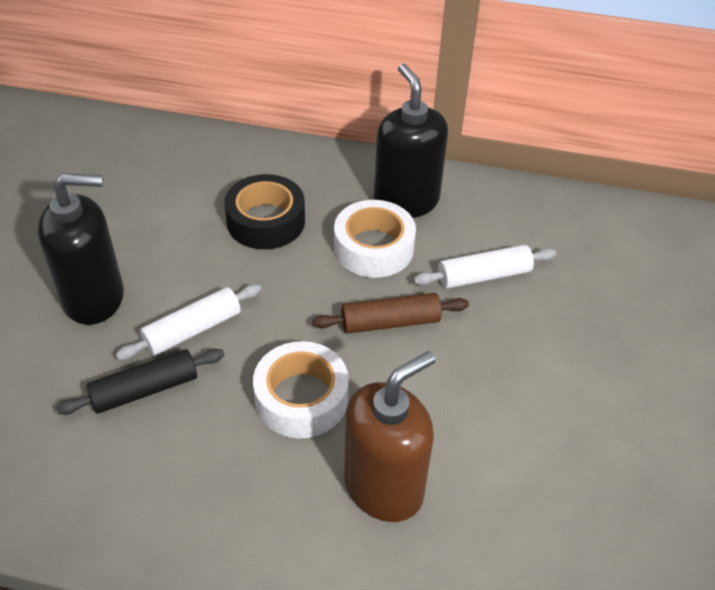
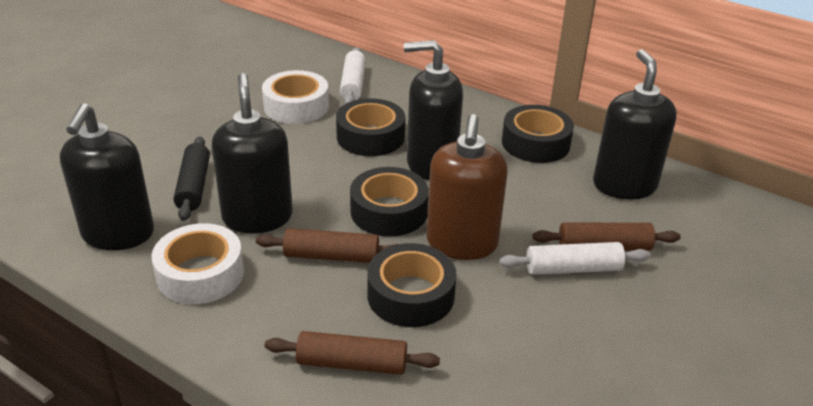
black soap dispenser: [38,173,124,325] [374,63,448,218] = 2 -> [60,103,154,250] [211,73,293,233] [404,40,463,180] [593,49,677,199] = 4
black tape: [224,174,305,249] = 1 -> [336,98,406,156] [350,167,429,237] [367,243,457,327] [502,105,574,163] = 4
brown rolling pin: [312,293,469,334] = 1 -> [256,228,397,263] [265,331,440,375] [533,222,681,251] = 3

